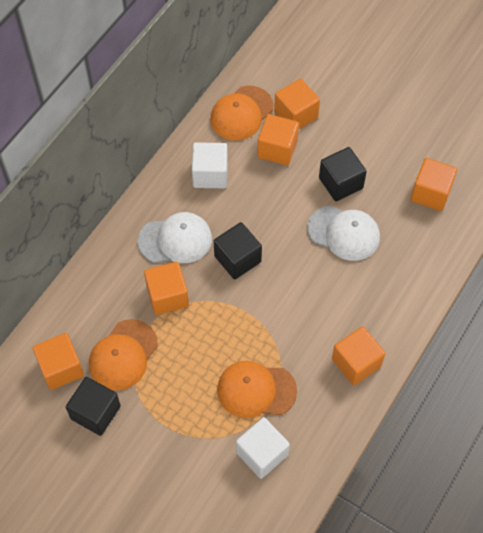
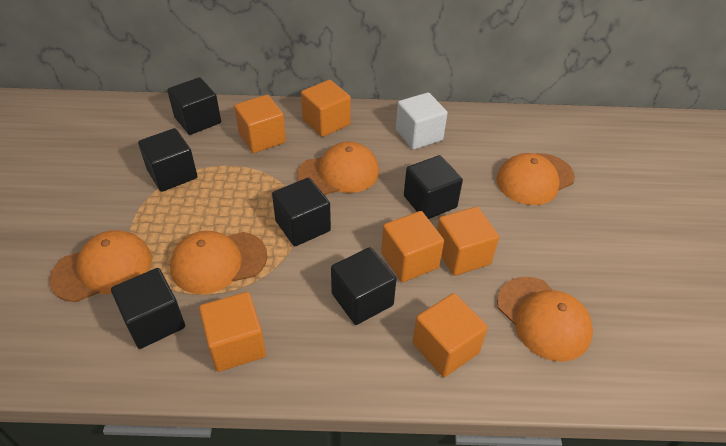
black cube: [65,377,121,436] [214,222,262,279] [319,147,367,201] = 3 -> [111,268,185,349] [138,128,197,192] [167,77,221,135] [272,178,331,246] [331,247,397,325] [404,155,463,219] = 6
orange cap: [89,319,158,391] [210,86,274,141] [217,361,297,418] = 3 -> [50,230,152,302] [170,231,267,294] [297,142,379,195] [496,153,575,205] [497,277,593,362] = 5
white cap: [138,212,212,263] [307,205,380,261] = 2 -> none = 0
white cube: [192,142,228,188] [236,417,290,479] = 2 -> [396,92,448,150] = 1

